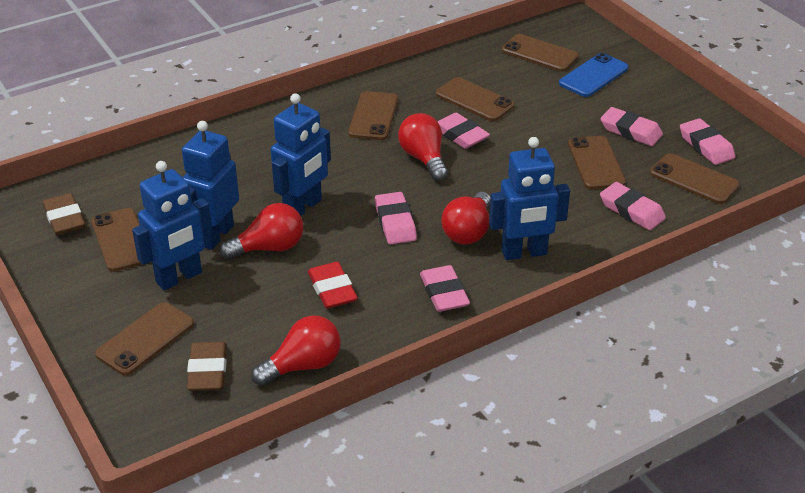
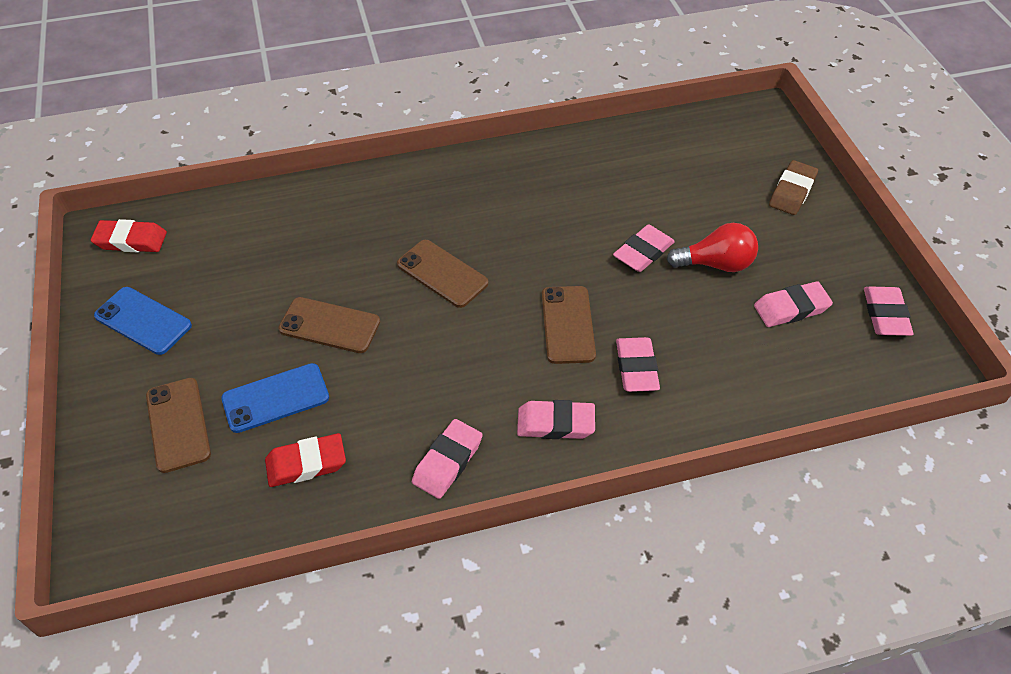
blue phone: [559,53,629,97] = 1 -> [94,287,192,355] [221,363,329,433] = 2
blue robot: [132,161,212,290] [182,121,239,250] [271,93,331,216] [489,137,570,260] = 4 -> none = 0
brown eraser: [43,193,85,235] [187,342,227,391] = 2 -> [769,160,818,215] = 1
brown phone: [91,208,143,272] [95,302,194,376] [348,91,398,140] [436,77,515,121] [502,34,579,72] [568,136,626,189] [650,153,740,204] = 7 -> [146,378,211,473] [278,297,380,353] [397,240,488,308] [542,286,596,364] = 4
red eraser: [308,262,358,308] = 1 -> [91,219,167,252] [265,433,346,487] = 2
red light bulb: [220,203,303,260] [251,316,341,386] [398,113,448,181] [442,192,491,245] = 4 -> [667,223,758,272] = 1

